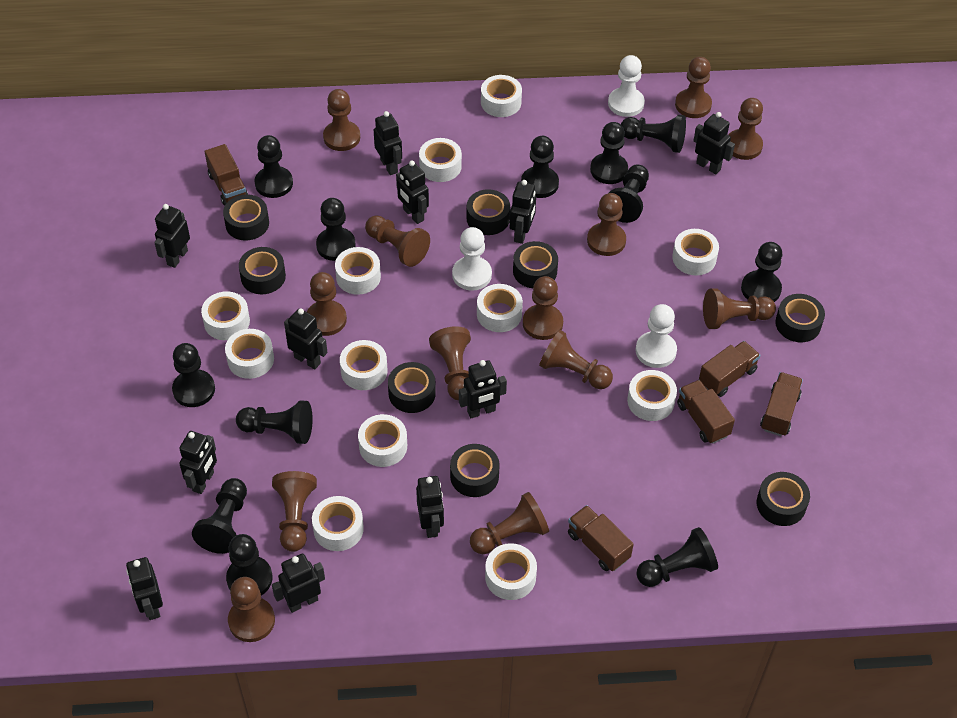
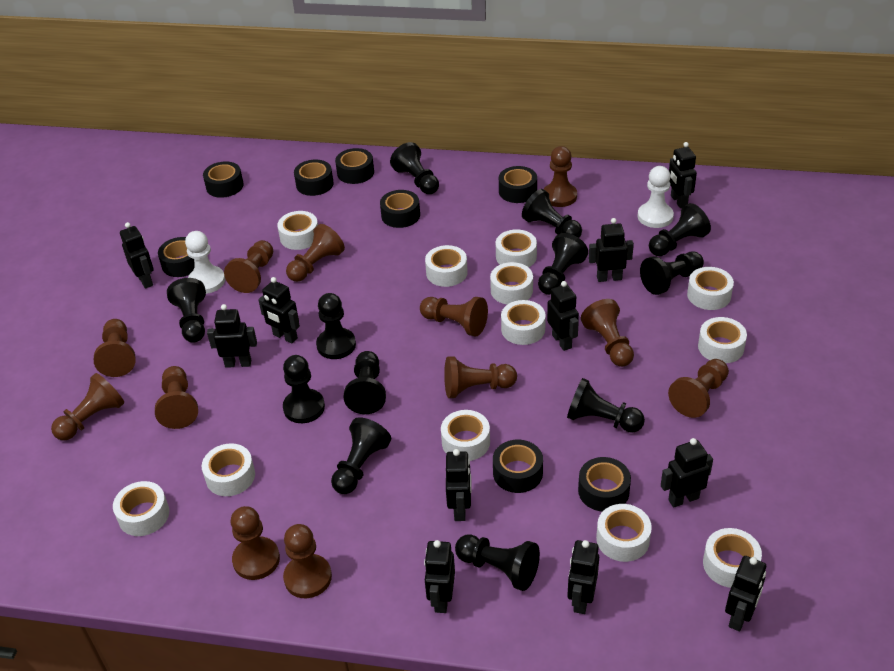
brown pawn: [228,577,275,642] [272,471,317,552] [307,272,347,336] [323,89,360,151] [365,215,430,267] [429,326,471,400] [470,492,549,554] [523,276,563,340] [539,330,613,389] [587,193,626,256] [675,57,712,118] [703,288,776,329] [728,98,763,160] = 13 -> [51,373,124,441] [94,319,135,377] [155,366,198,429] [224,240,273,293] [231,506,280,580] [283,524,332,598] [286,224,345,282] [420,297,488,336] [444,356,517,398] [544,146,577,207] [581,299,634,367] [668,359,729,418] = 12
brown truck: [205,144,248,206] [568,505,634,571] [677,380,735,444] [699,341,760,397] [760,372,803,436] = 5 -> none = 0
white pawn: [452,227,492,291] [608,55,645,117] [636,304,677,368] = 3 -> [185,231,225,294] [638,166,674,228] = 2

